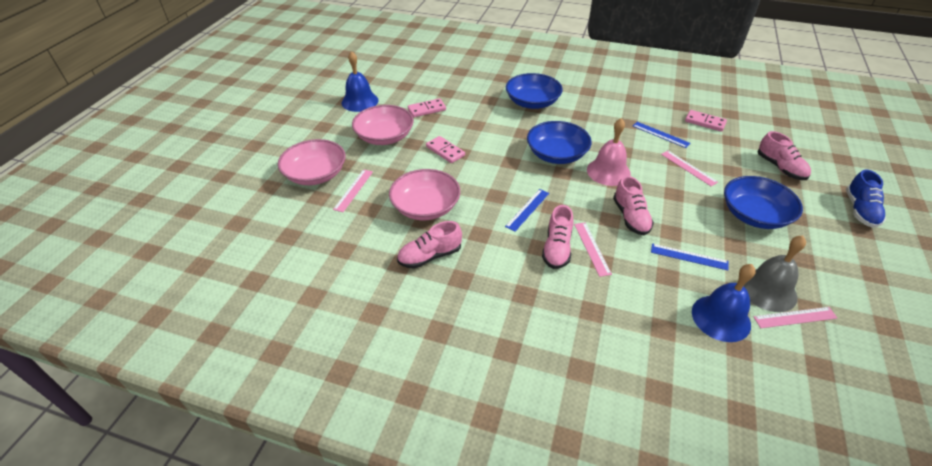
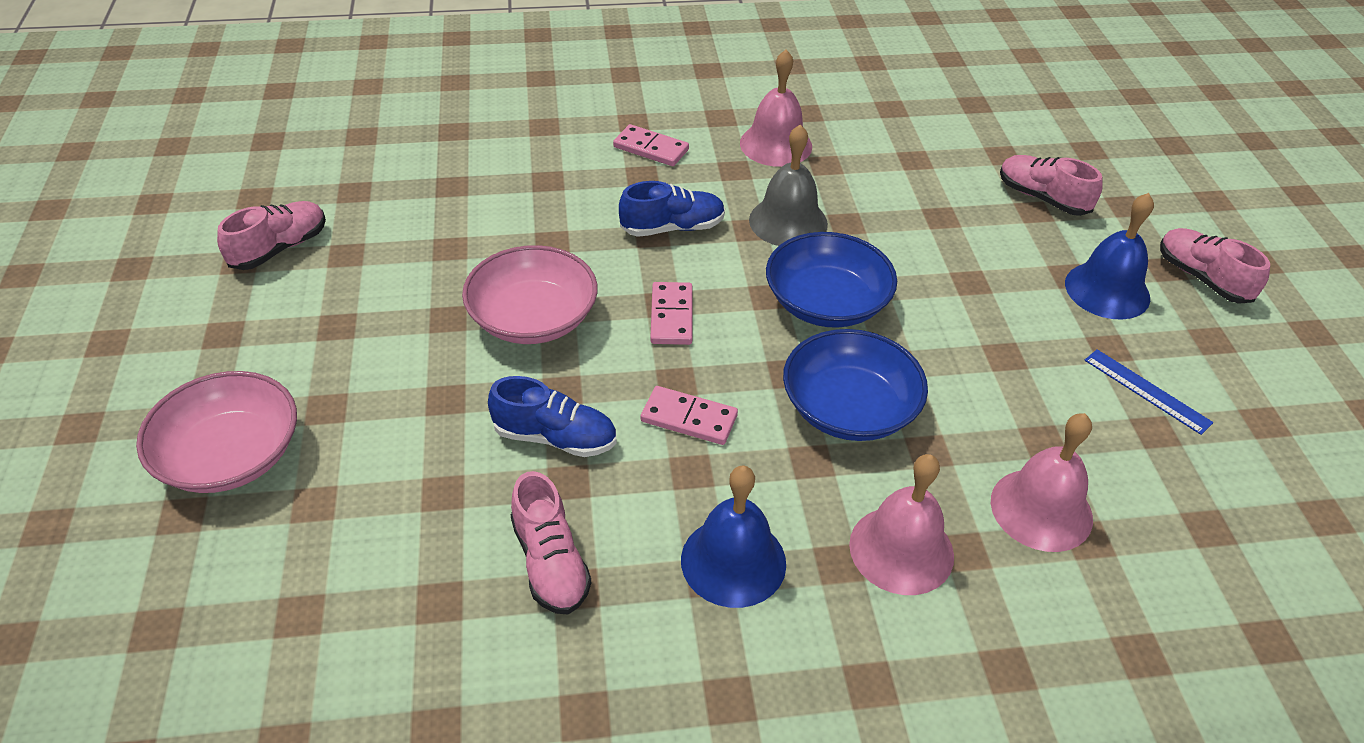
blue bowl: [506,73,563,109] [527,121,592,164] [724,176,803,229] = 3 -> [766,232,897,328] [783,329,928,441] = 2
blue ruler: [505,189,549,231] [633,122,690,148] [651,244,729,270] = 3 -> [1084,349,1213,435] = 1
blue shoe: [846,170,886,228] = 1 -> [488,376,617,457] [619,181,725,237] = 2
pink bell: [587,118,631,186] = 1 -> [740,50,812,167] [849,454,954,595] [991,413,1093,552] = 3
pink bowl: [278,139,346,185] [352,105,414,145] [389,169,460,220] = 3 -> [136,371,297,493] [462,245,598,344] = 2
pink ruler: [333,169,373,212] [574,222,612,277] [661,151,718,186] [753,307,837,328] = 4 -> none = 0

